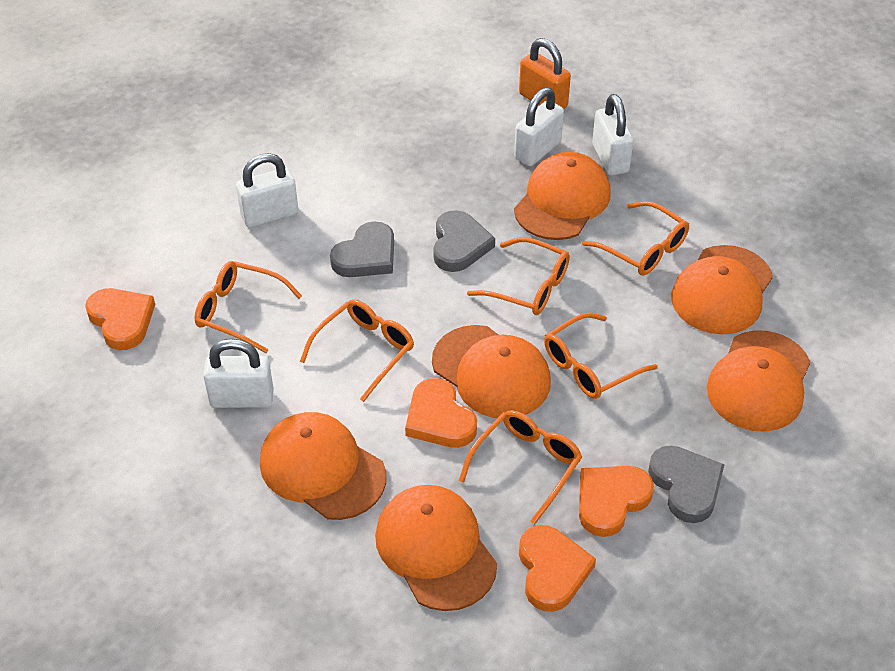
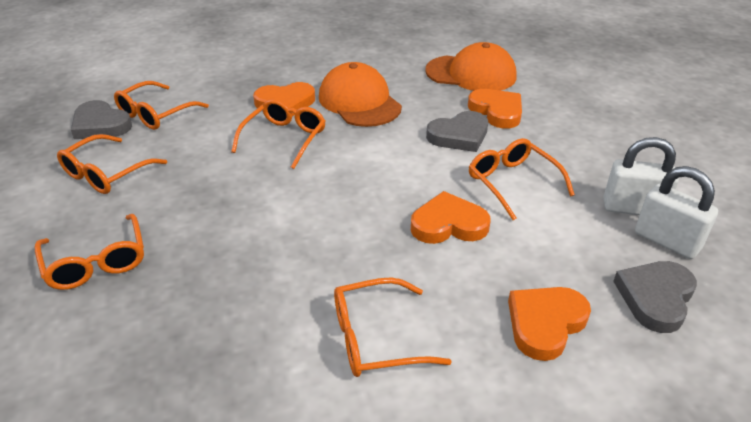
orange cap: [260,412,386,520] [375,485,497,611] [432,325,551,418] [514,152,611,240] [671,245,773,335] [707,330,811,432] = 6 -> [319,62,402,127] [425,42,516,91] = 2
orange padlock: [519,38,571,109] = 1 -> none = 0
white padlock: [203,339,274,408] [236,153,298,228] [514,87,564,166] [592,94,634,175] = 4 -> [603,137,679,215] [635,166,718,259] = 2

